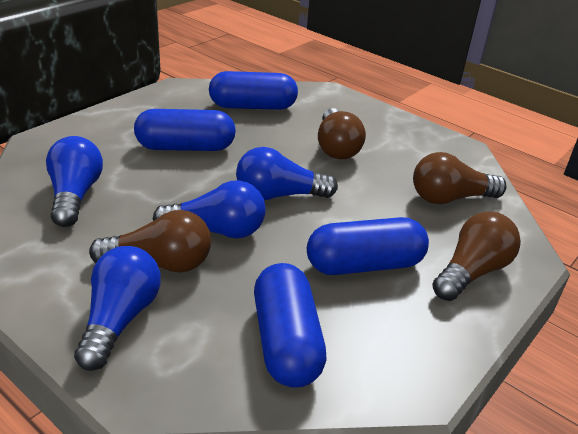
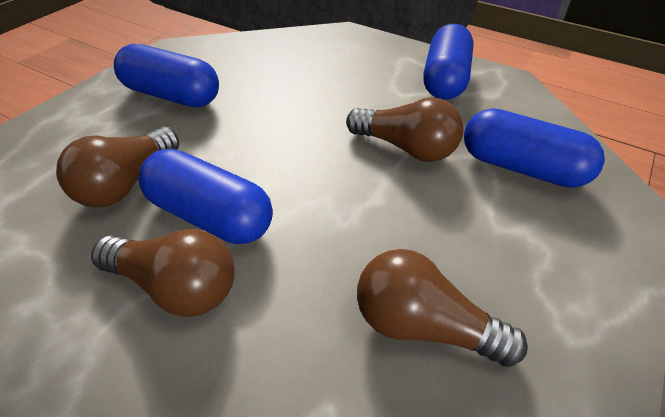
blue light bulb: [46,136,103,227] [74,246,161,371] [153,180,266,238] [236,147,338,200] = 4 -> none = 0

